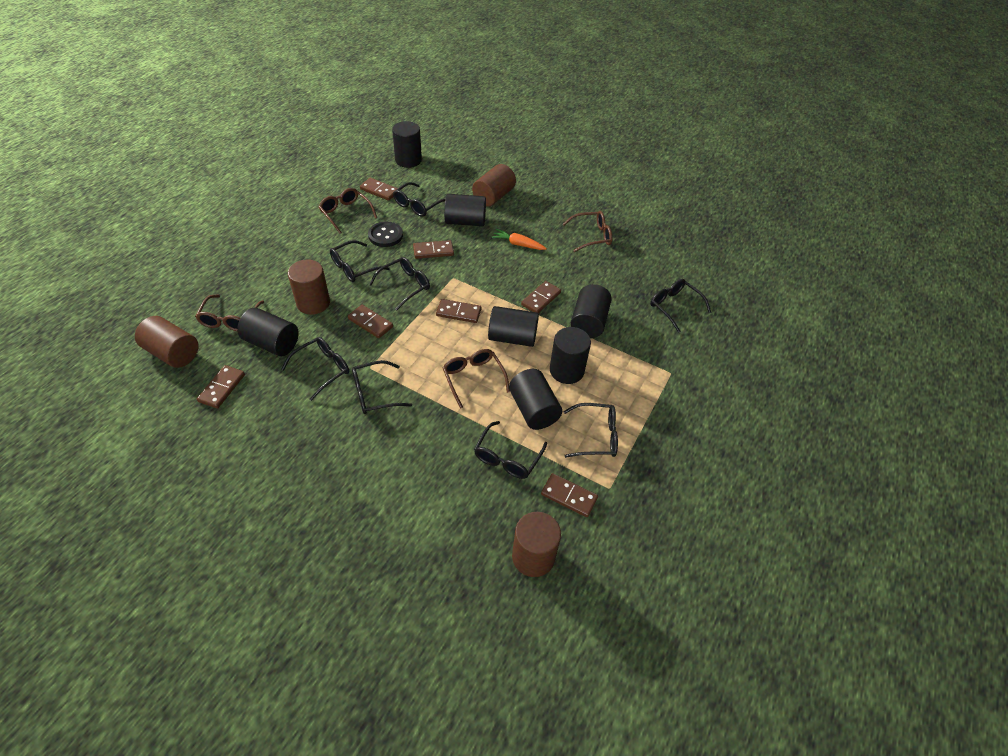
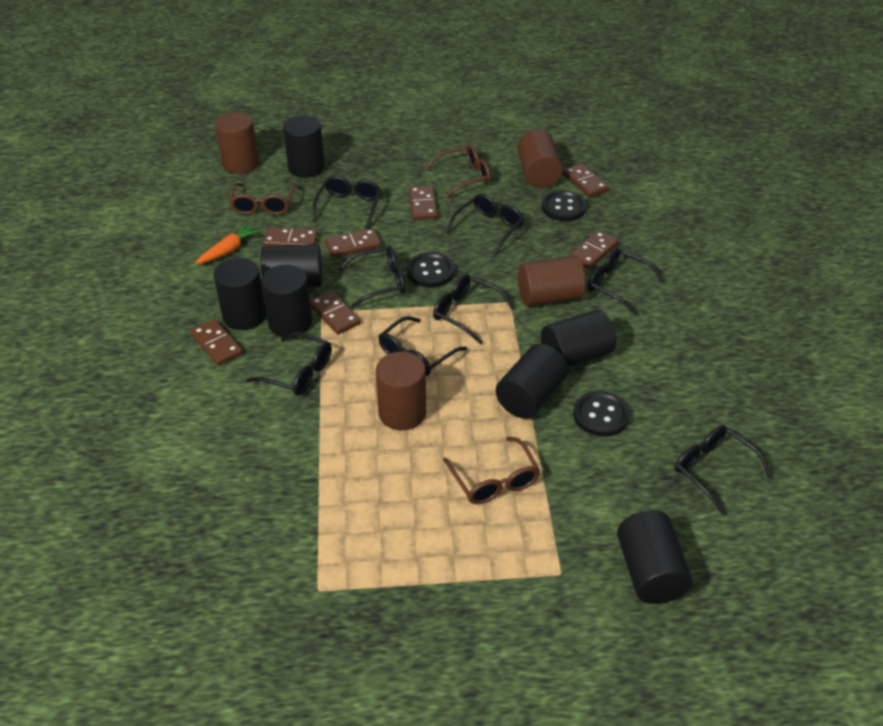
black button: [368,222,403,247] = 1 -> [407,252,455,288] [541,190,587,221] [573,391,630,437] = 3
brown glasses: [195,295,264,331] [319,188,377,234] [443,349,510,409] [563,211,612,252] = 4 -> [229,183,295,215] [425,144,491,198] [443,437,540,504] = 3

